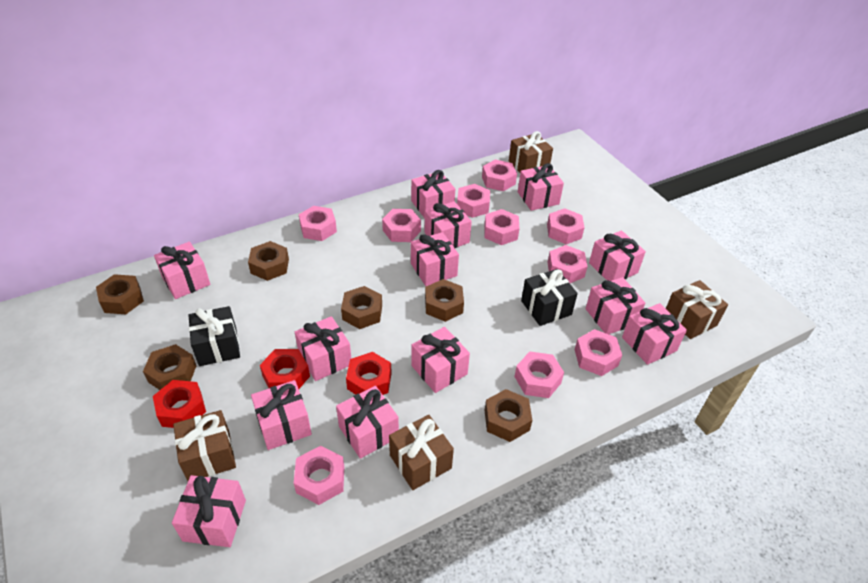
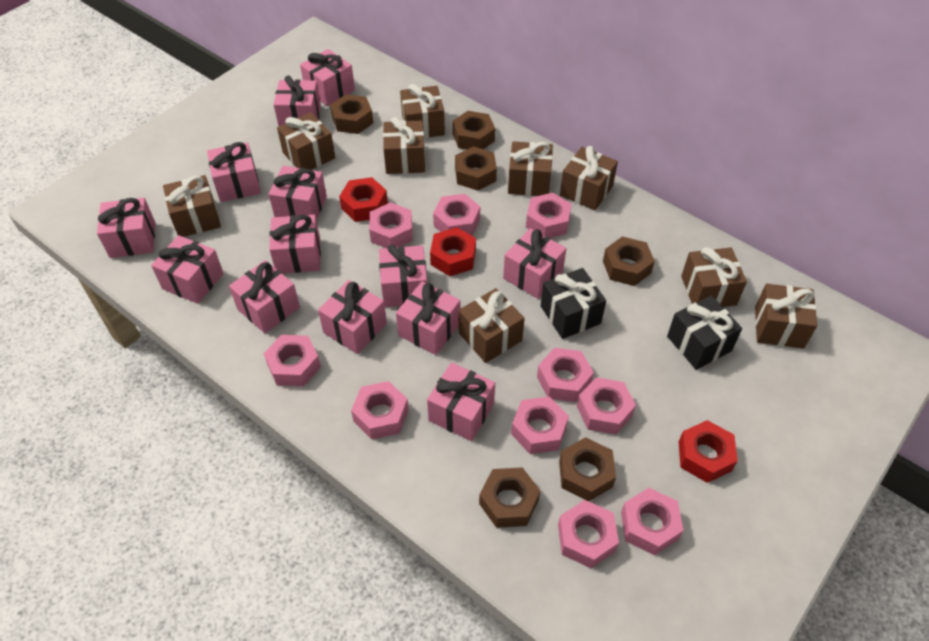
brown gift: [173,410,236,481] [389,415,454,490] [509,131,553,173] [666,280,728,339] = 4 -> [163,175,221,237] [277,112,335,170] [383,117,425,174] [400,84,445,138] [458,288,525,363] [508,141,553,196] [560,146,618,210] [681,247,747,307] [755,284,817,349] = 9

